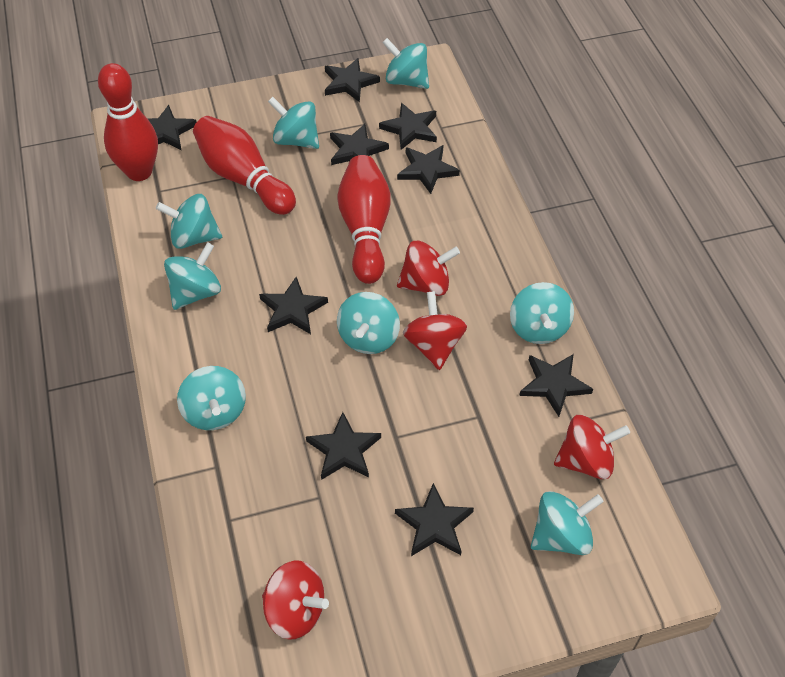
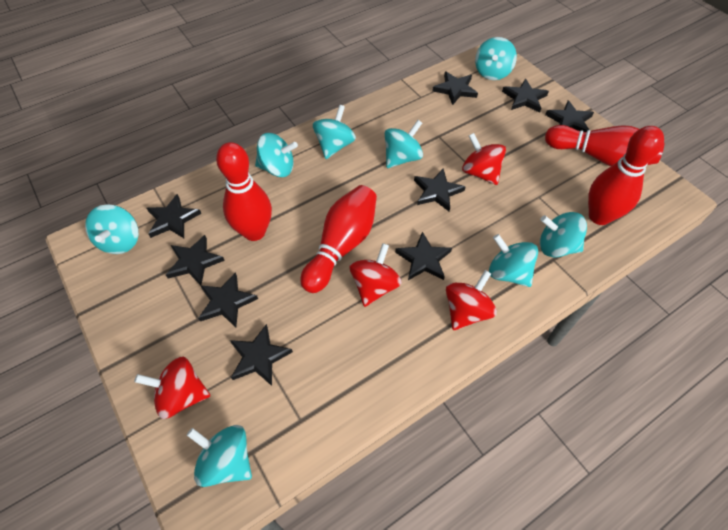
red bowling pin: [98,63,158,181] [193,116,296,215] [337,155,391,284] = 3 -> [216,142,272,241] [300,185,377,293] [545,125,664,166] [588,126,664,225] = 4

